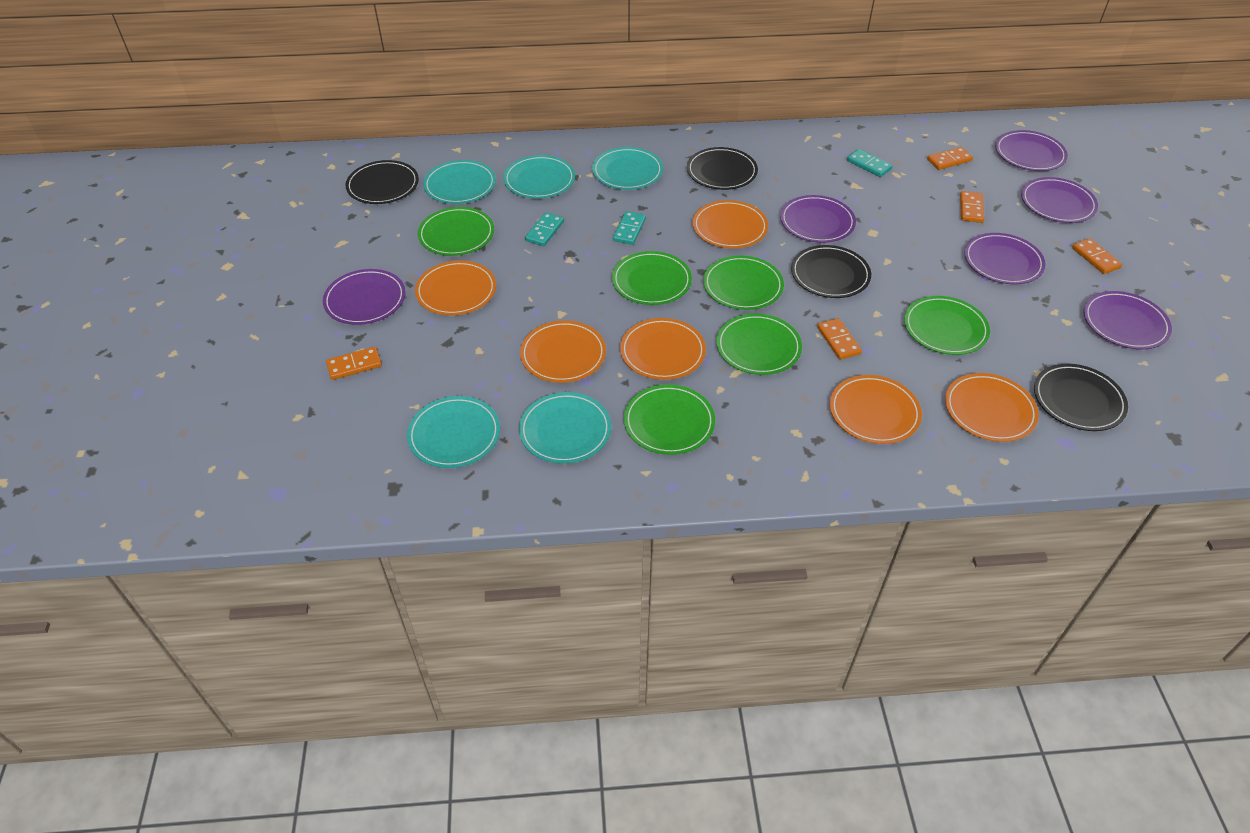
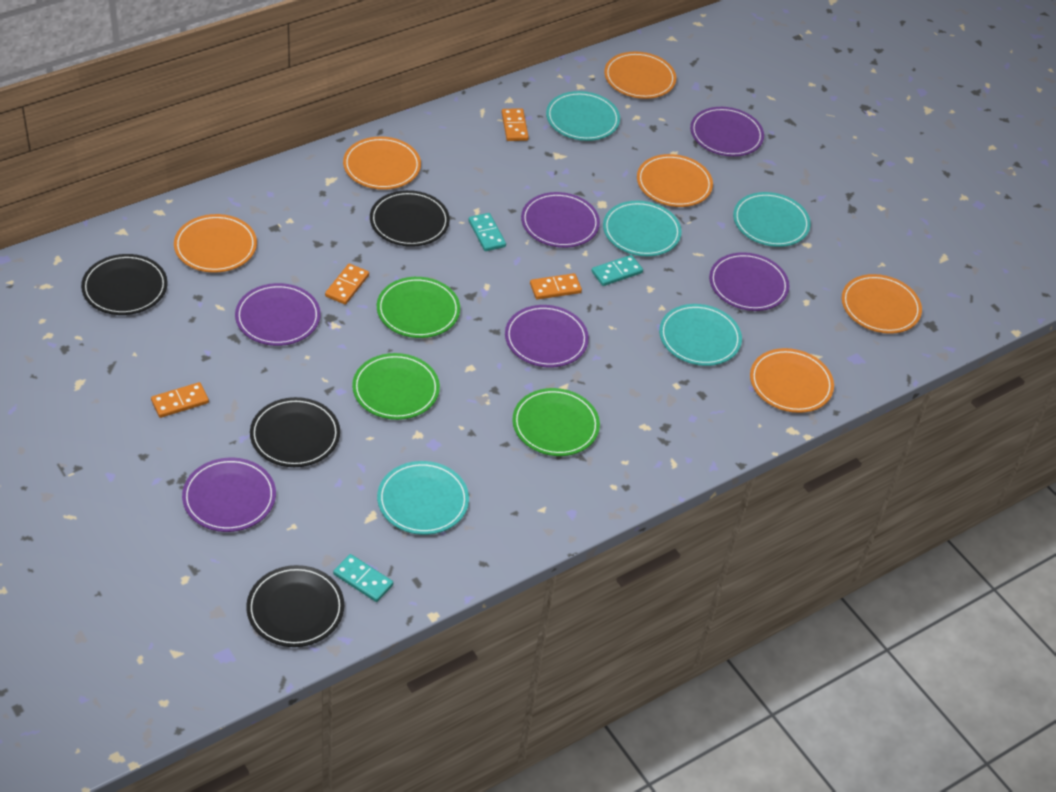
green plate: [418,207,494,256] [612,251,692,305] [624,384,715,455] [703,255,784,310] [716,314,802,375] [904,296,990,355] = 6 -> [352,353,440,420] [377,277,460,338] [512,388,600,456] = 3
orange domino: [326,347,382,380] [817,318,862,360] [927,147,973,170] [960,191,984,223] [1072,238,1122,274] = 5 -> [151,382,209,418] [325,263,369,305] [502,108,529,141] [530,273,582,300] = 4

